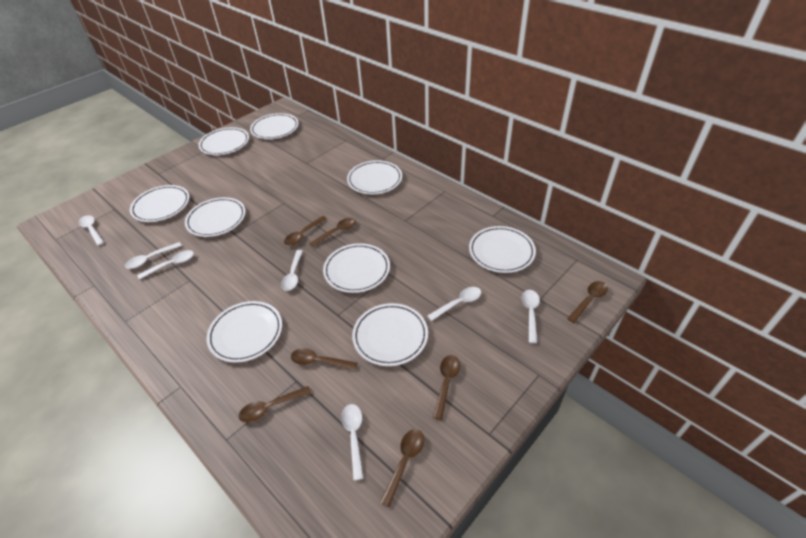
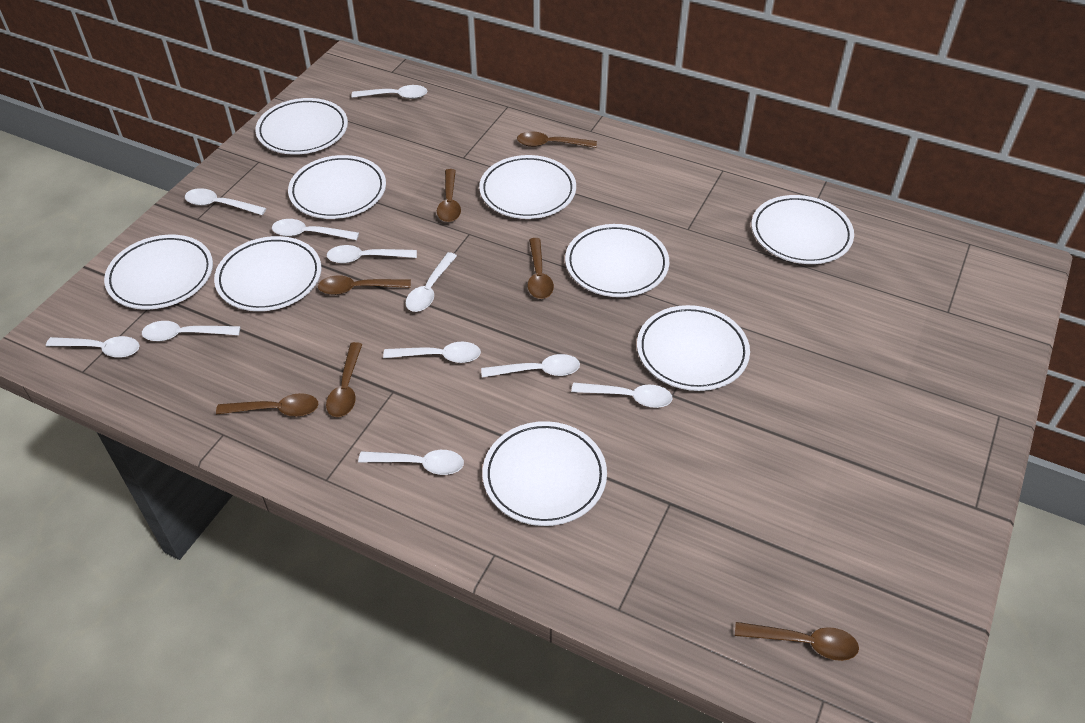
white spoon: [79,215,104,246] [125,242,182,269] [137,250,194,280] [281,250,303,291] [341,404,364,480] [427,287,481,321] [522,290,540,343] = 7 -> [46,336,140,358] [142,321,240,341] [185,188,266,215] [272,219,359,240] [327,245,417,263] [351,85,428,99] [358,450,464,475] [383,342,481,363] [405,252,457,312] [481,354,580,378] [571,382,673,408] = 11

